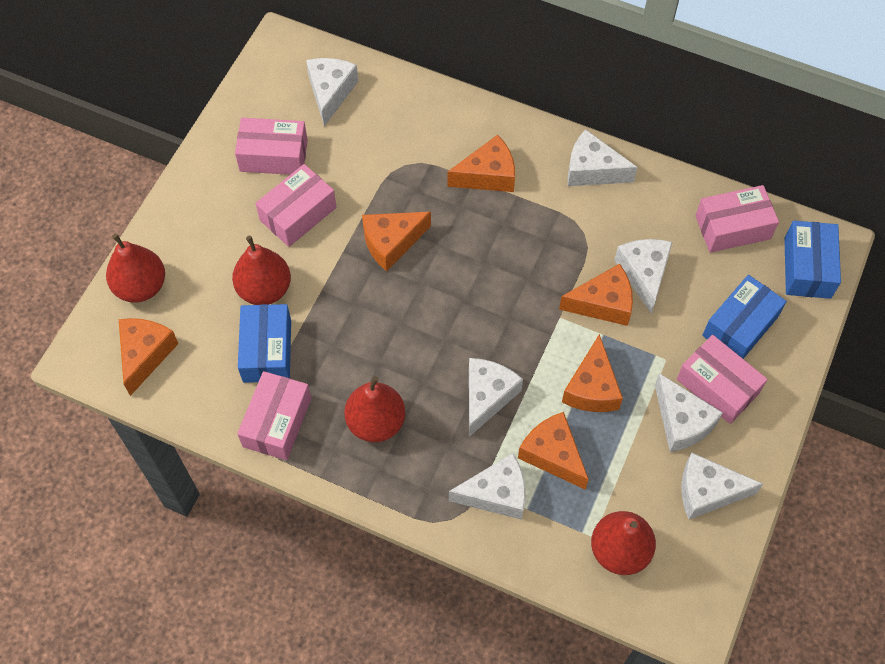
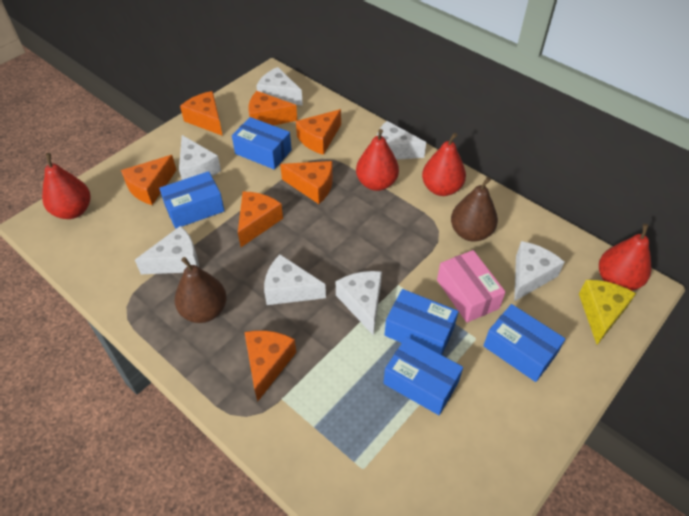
blue box: [238,304,291,383] [702,275,787,359] [784,221,841,299] = 3 -> [159,171,225,229] [232,117,292,170] [383,337,463,415] [384,289,459,355] [483,304,565,382] = 5
brown pear: none = 0 -> [174,257,227,323] [451,177,498,241] = 2
orange cheese: [119,318,179,396] [362,212,431,271] [447,135,515,192] [518,412,589,490] [559,264,633,326] [562,334,623,412] = 6 -> [121,155,176,205] [180,91,223,136] [238,192,283,247] [244,331,296,402] [248,91,297,126] [280,161,333,204] [296,109,341,155] = 7
pink box: [235,118,308,175] [237,371,311,460] [255,164,336,247] [677,335,768,424] [695,185,779,253] = 5 -> [437,250,506,323] = 1
yellow cheese: none = 0 -> [579,280,636,345] = 1

